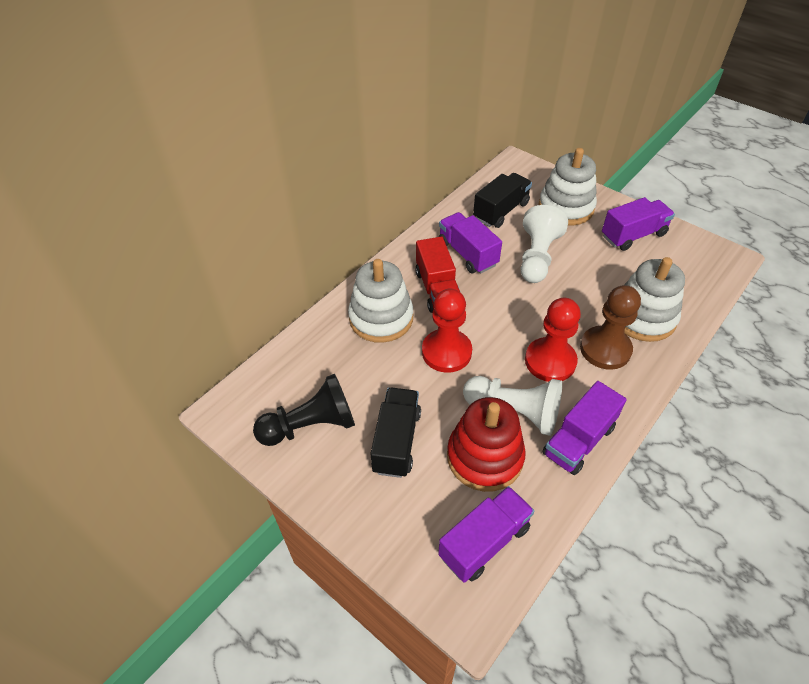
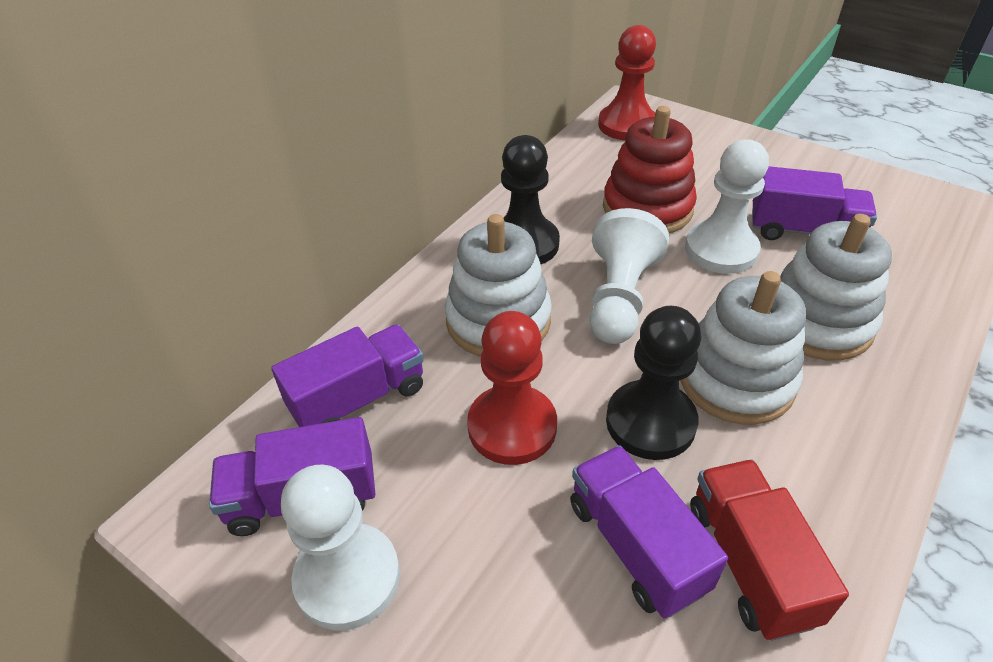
black pawn: [253,374,355,446] = 1 -> [501,135,560,264] [606,306,701,460] = 2
black truck: [370,388,421,478] [473,173,532,228] = 2 -> none = 0
brown pawn: [580,285,641,370] = 1 -> none = 0
white pawn: [463,376,562,436] [521,205,568,283] = 2 -> [281,465,400,631] [590,208,669,344] [685,139,769,274] = 3

